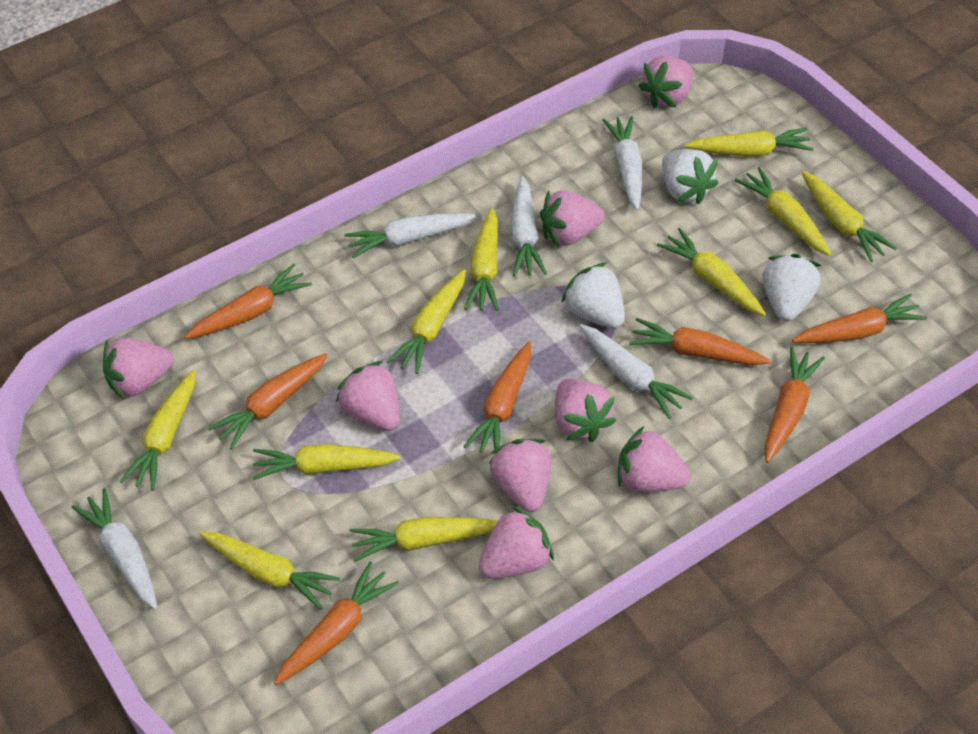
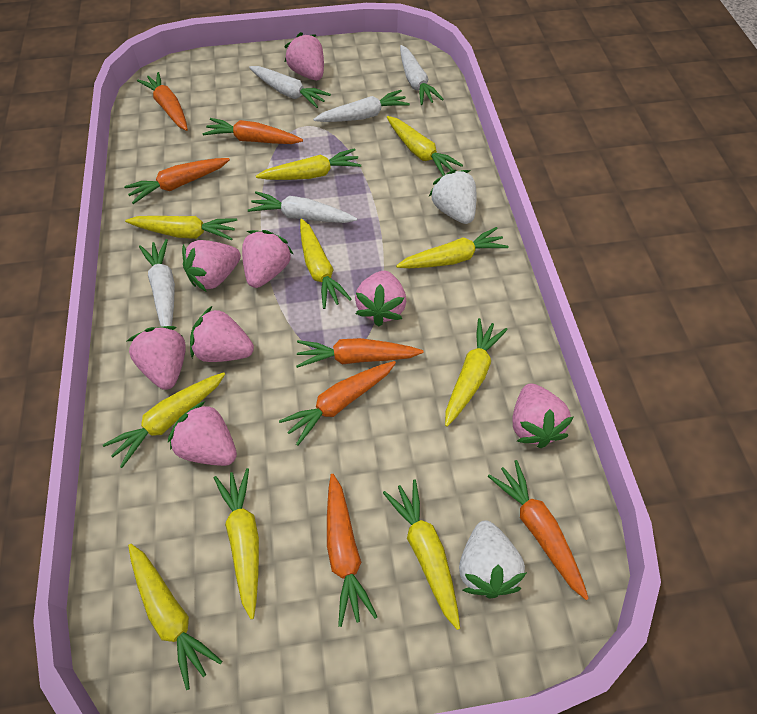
white strawberry: [561,263,625,328] [662,149,719,205] [763,254,822,321] = 3 -> [429,170,476,224] [459,520,527,598] = 2

